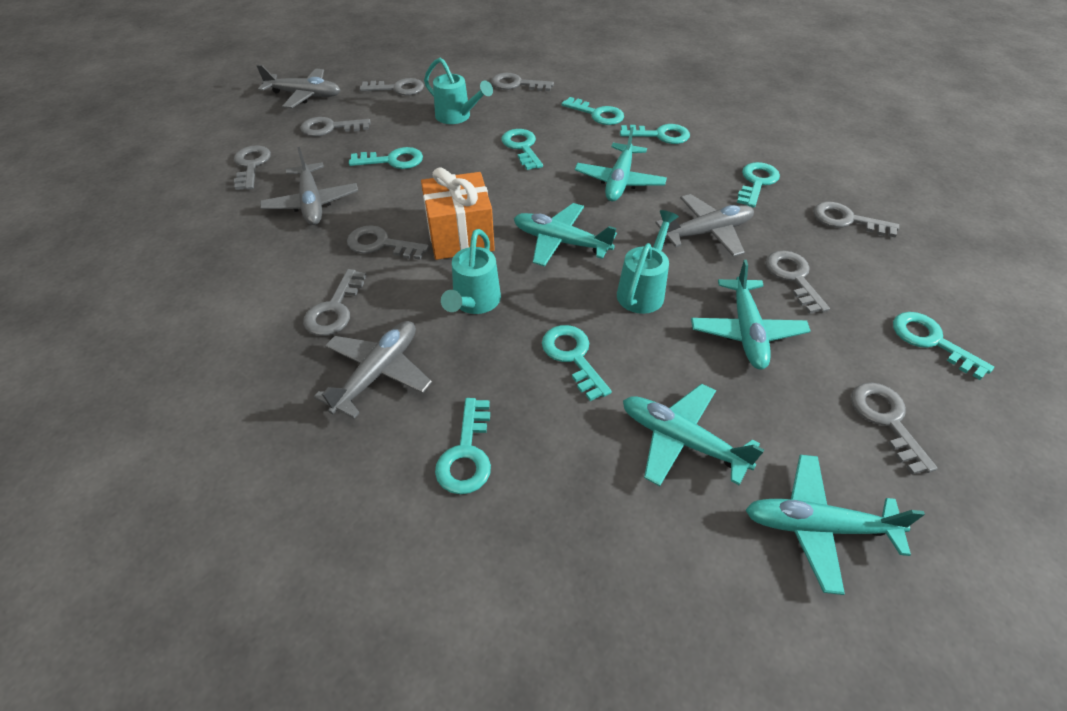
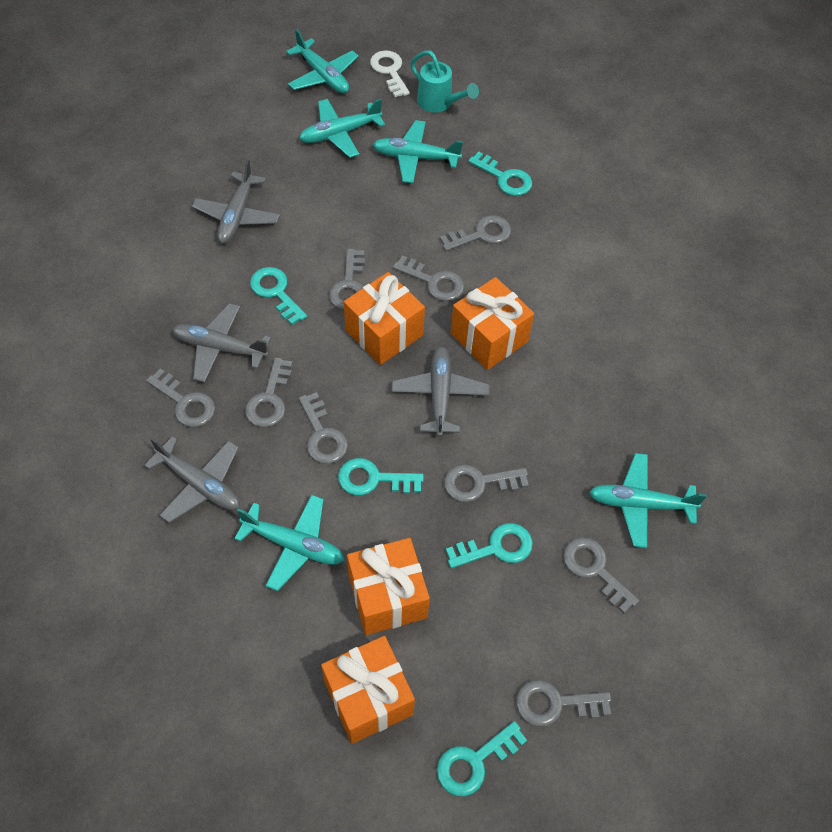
orange gift: [421,167,495,260] = 1 -> [321,636,415,744] [344,272,425,365] [347,538,430,635] [451,277,534,370] = 4
turquoise key: [349,147,423,169] [435,398,491,494] [502,129,543,170] [542,325,612,401] [561,97,624,125] [620,124,690,144] [737,162,780,208] [893,312,994,380] = 8 -> [250,267,307,325] [338,458,424,495] [437,721,527,796] [446,523,533,568] [468,152,532,196] = 5
turquoise watering can: [424,58,493,124] [441,229,501,314] [617,210,679,314] = 3 -> [410,50,479,112] = 1
white key: none = 0 -> [370,50,410,97] = 1

